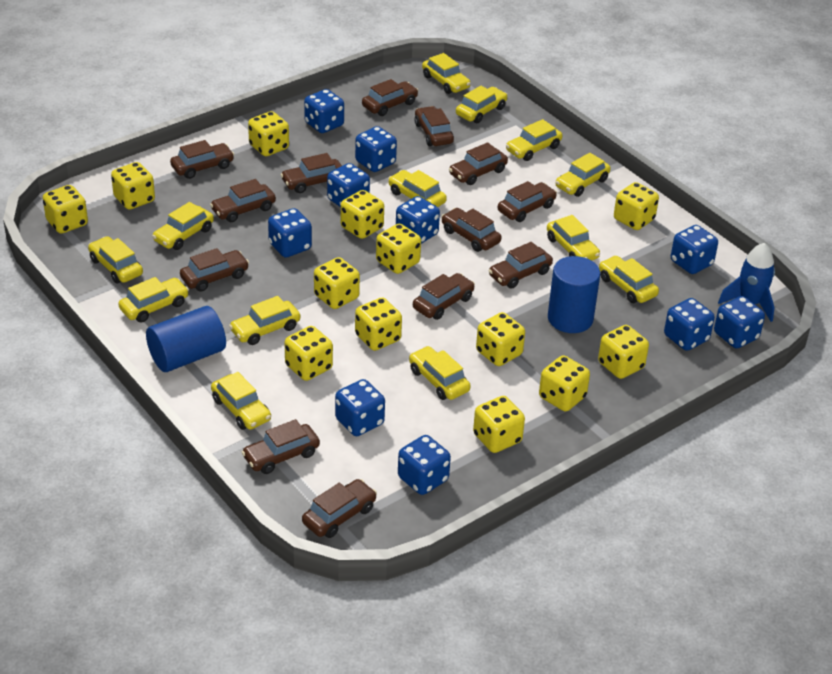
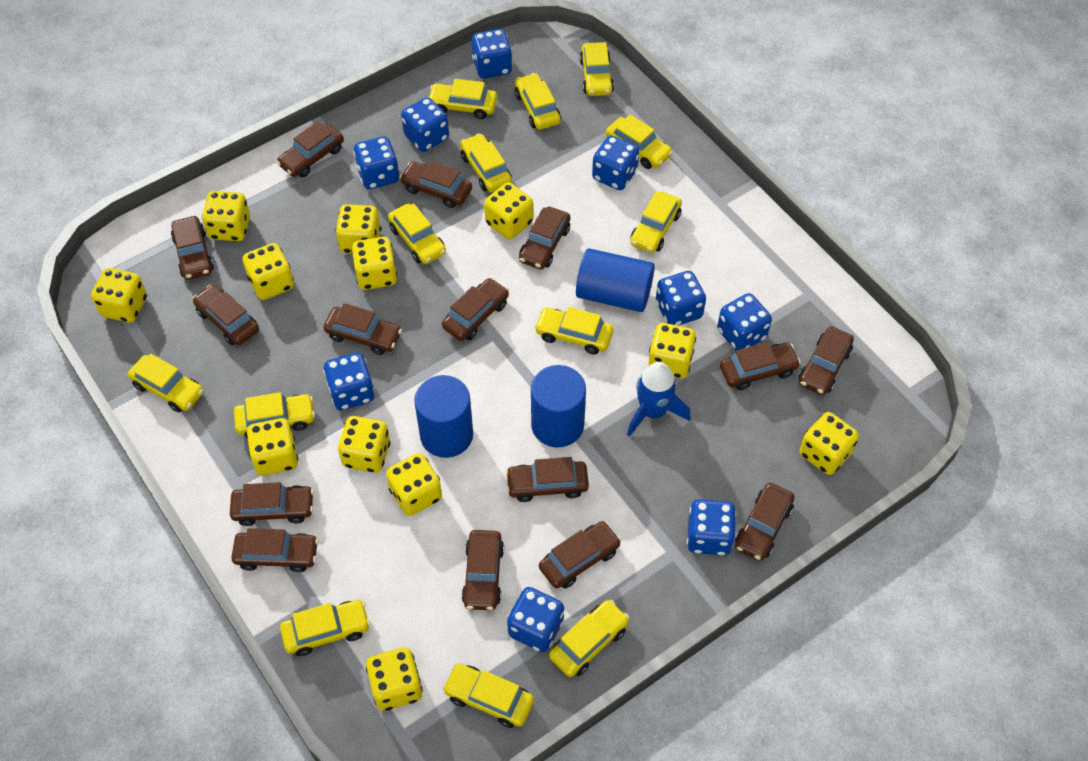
blue cylinder: [146,306,226,372] [548,256,600,333] = 2 -> [414,375,473,458] [531,365,586,447] [576,248,655,312] = 3
blue dice: [268,208,312,257] [304,89,344,133] [327,163,370,207] [335,379,385,436] [355,126,397,172] [396,196,440,244] [398,435,451,495] [664,298,715,351] [671,225,718,274] [714,296,765,348] = 10 -> [323,353,375,410] [354,136,399,189] [401,97,449,152] [472,29,512,79] [507,587,564,652] [592,136,639,190] [656,271,706,326] [687,499,736,556] [717,293,772,350] = 9
brown car: [170,140,234,179] [180,248,249,292] [210,179,276,222] [242,419,320,474] [280,153,342,193] [302,479,377,538] [362,79,419,116] [413,273,475,320] [414,106,454,146] [441,208,502,252] [449,142,508,185] [488,242,553,289] [497,181,557,222] = 13 -> [171,216,214,280] [193,284,259,345] [230,482,314,526] [231,528,318,572] [277,122,344,177] [323,303,402,355] [400,161,472,208] [442,278,509,341] [462,530,504,610] [505,457,589,502] [519,207,570,269] [539,521,621,589] [720,342,801,390] [735,483,795,561] [799,326,854,395] = 15
yellow dice: [43,185,88,234] [111,162,155,210] [248,111,289,156] [285,326,333,381] [314,257,360,309] [341,190,384,239] [355,297,402,351] [376,224,421,274] [473,396,525,453] [476,312,525,366] [539,355,590,411] [598,325,649,379] [614,182,659,230] = 13 -> [91,268,147,323] [202,191,250,241] [243,243,294,300] [247,418,298,476] [336,204,381,254] [338,416,390,473] [351,237,397,290] [366,647,423,711] [386,453,442,516] [484,182,533,239] [648,323,696,379] [800,412,859,475] = 12

